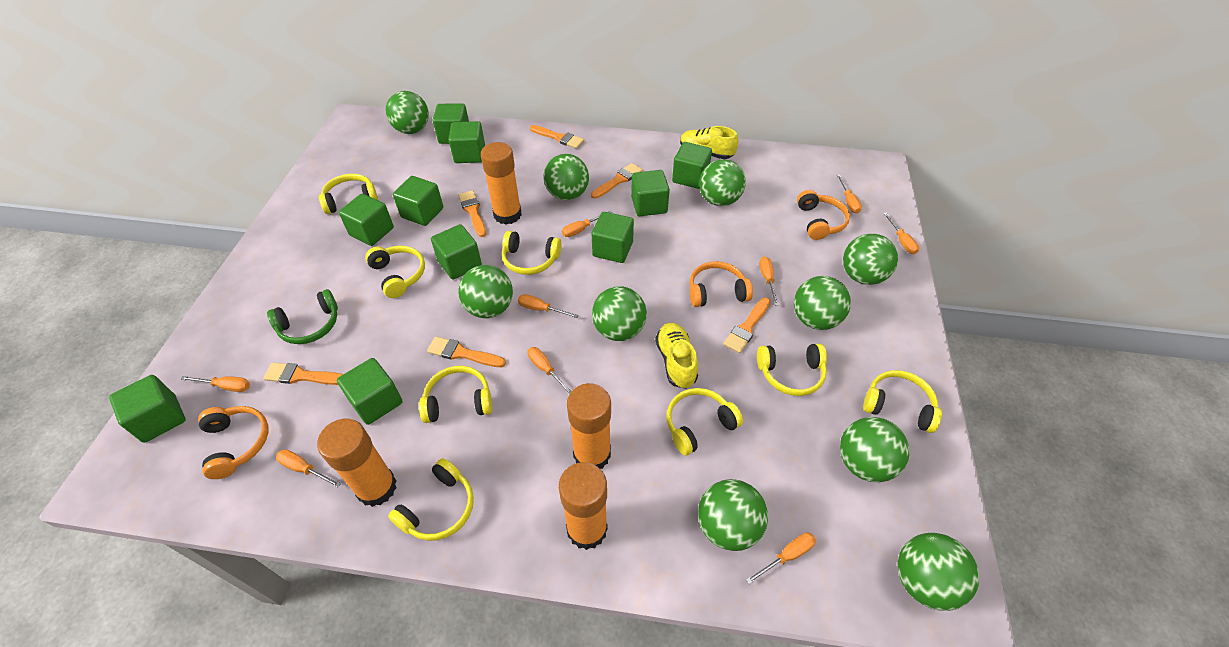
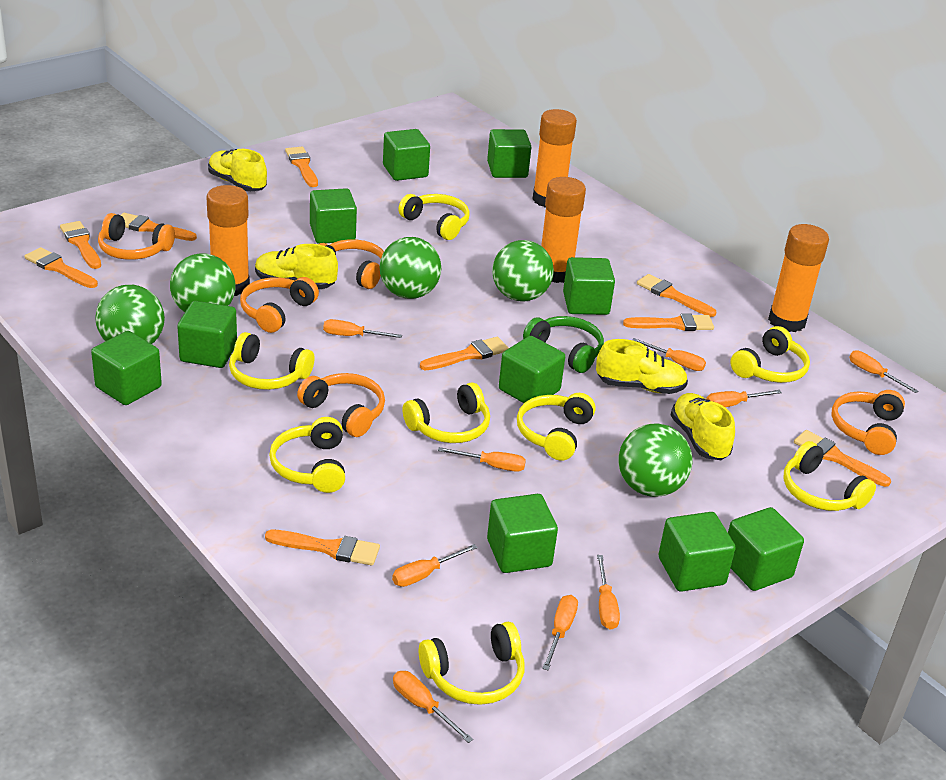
green ball: [386,91,429,134] [458,265,513,318] [544,154,589,200] [592,286,647,341] [698,479,768,551] [699,159,746,206] [794,276,851,330] [840,417,910,482] [843,234,898,285] [898,533,979,611] = 10 -> [95,285,165,344] [170,253,235,312] [380,237,441,299] [492,240,554,301] [618,423,692,497] = 5
orange brush: [263,362,343,385] [427,336,506,367] [458,190,486,237] [530,125,584,149] [591,163,643,199] [723,297,770,353] = 6 -> [24,247,98,288] [60,221,101,269] [121,213,197,241] [265,530,380,566] [285,147,318,187] [420,337,509,370] [623,313,714,331] [637,274,716,317] [794,430,891,487] = 9
orange headphones: [198,406,268,479] [690,261,753,307] [797,190,850,240] = 3 -> [98,213,175,260] [240,277,319,333] [297,373,385,437] [319,239,384,289] [831,390,905,455] = 5
yellow shoe: [655,323,698,389] [680,126,738,159] = 2 -> [208,149,267,192] [255,244,338,289] [596,339,688,394] [671,393,735,460] = 4

